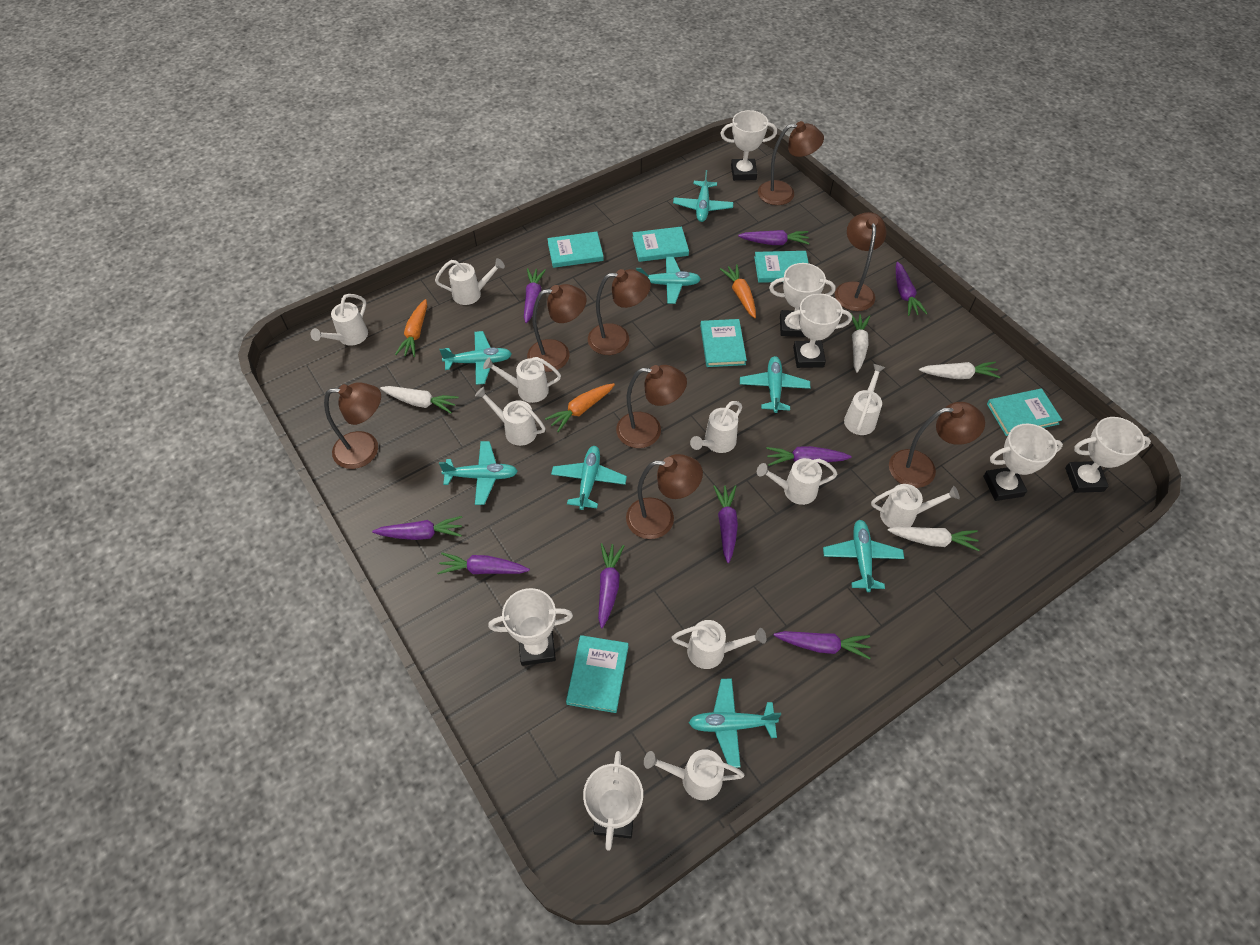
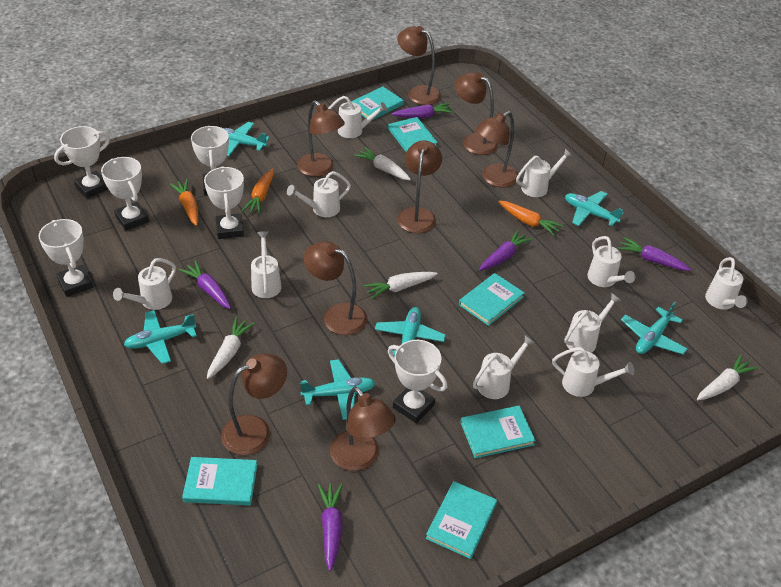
purple carrot: [372,516,462,540] [437,553,530,574] [524,268,546,323] [598,543,624,628] [713,485,738,563] [738,230,809,245] [766,446,852,466] [774,631,871,659] [896,262,928,316] = 9 -> [179,261,231,309] [318,483,343,571] [391,103,454,118] [479,230,533,271] [618,237,691,271] = 5
turquoise plane: [439,331,512,385] [439,441,518,505] [551,446,627,510] [636,257,701,304] [673,170,733,222] [689,678,781,768] [740,356,810,413] [823,520,904,592] = 8 -> [124,310,197,364] [223,122,270,156] [300,359,375,420] [375,307,446,356] [565,191,623,226] [621,302,687,355] = 6
white trophy: [488,588,573,666] [583,751,643,851] [720,110,777,181] [769,263,835,337] [784,293,852,368] [983,424,1063,501] [1065,417,1151,493] = 7 -> [38,219,93,297] [54,126,110,199] [101,157,149,231] [191,126,229,196] [204,166,244,239] [388,340,447,423] = 6

